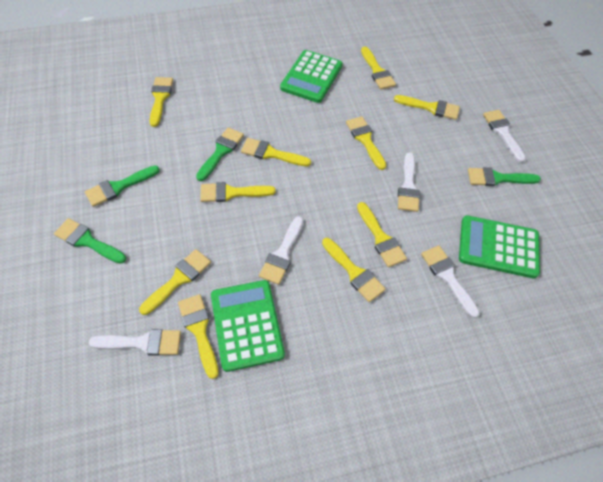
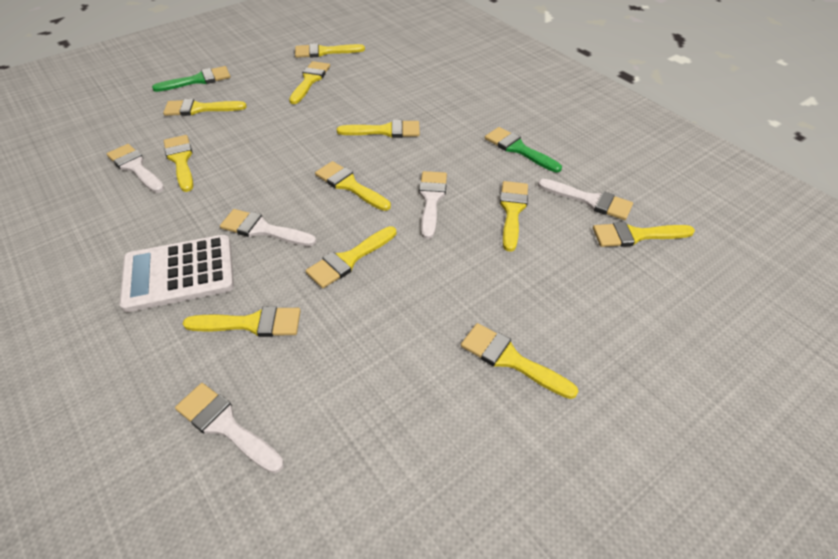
green brush: [54,218,126,264] [85,165,160,207] [196,127,244,181] [468,167,541,186] = 4 -> [152,66,230,92] [485,127,562,172] = 2
green calculator: [211,280,285,372] [280,50,342,103] [459,215,540,279] = 3 -> none = 0
white calculator: none = 0 -> [119,235,234,312] = 1
yellow brush: [139,249,211,315] [150,77,173,127] [178,294,219,379] [200,182,276,202] [241,138,311,167] [322,238,386,302] [346,116,386,170] [357,202,407,267] [361,47,396,90] [394,95,460,120] = 10 -> [163,99,247,116] [164,135,193,192] [183,306,301,337] [289,61,330,104] [295,43,365,58] [306,226,397,288] [315,161,391,211] [337,120,420,138] [461,323,578,399] [500,181,528,252] [593,222,695,247] = 11

